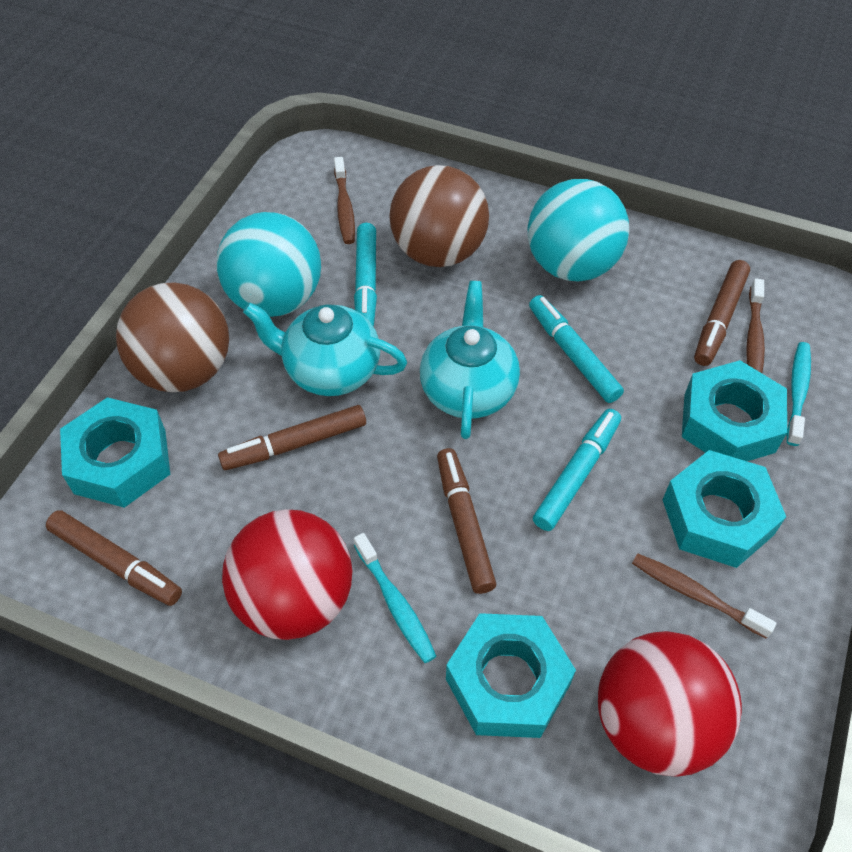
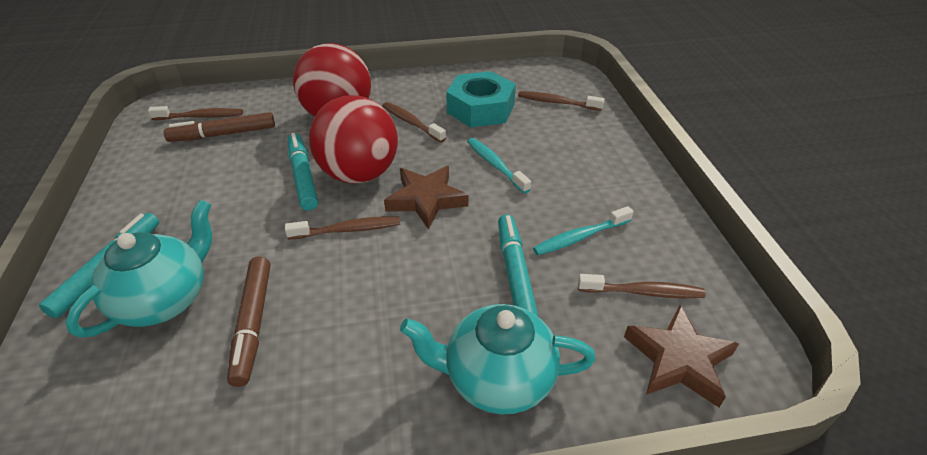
brown ball: [116,282,229,392] [389,165,489,267] = 2 -> none = 0
brown marker: [46,510,182,606] [218,405,366,470] [437,448,496,594] [694,260,750,366] = 4 -> [164,112,275,142] [227,257,270,387] = 2
brown star: none = 0 -> [384,166,469,230] [624,305,739,407] = 2
brown toothbrush: [334,157,355,244] [632,553,776,639] [746,278,765,373] = 3 -> [148,106,243,120] [285,217,400,240] [382,102,446,143] [518,91,605,111] [578,274,706,298] = 5
turquoise ball: [217,212,321,317] [527,179,629,282] = 2 -> none = 0
turquoise nut: [60,397,170,508] [446,613,576,738] [663,450,786,568] [682,360,787,461] = 4 -> [446,71,516,127] = 1

